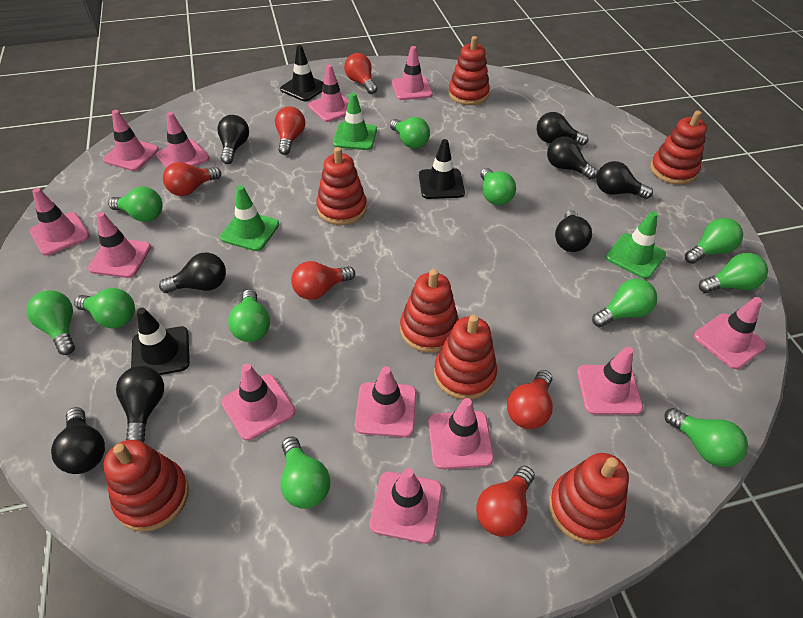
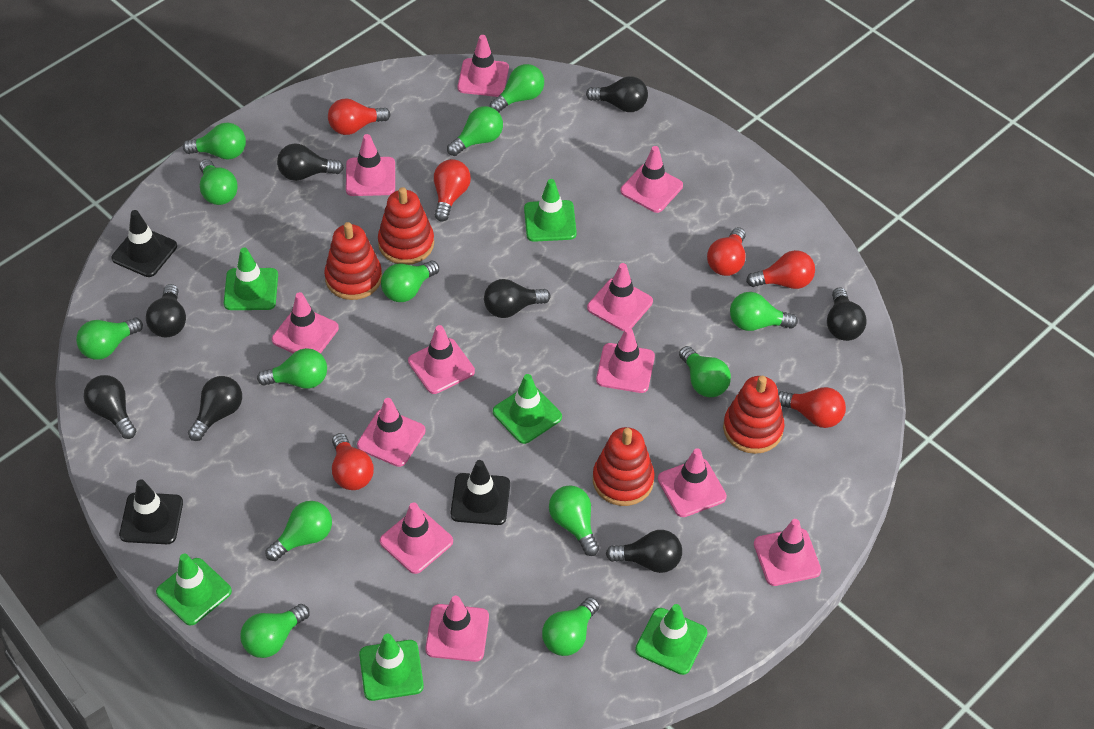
green light bulb: [27,290,75,355] [74,288,135,328] [108,187,163,222] [228,289,270,342] [280,436,330,509] [390,117,430,149] [480,168,516,205] [592,278,657,327] [664,408,748,467] [685,218,743,264] [699,253,768,293] = 11 -> [76,318,143,360] [183,123,246,159] [199,159,238,205] [240,604,309,658] [257,348,327,389] [266,501,332,561] [381,261,439,302] [447,106,503,156] [490,64,544,112] [542,597,599,656] [549,485,599,556] [679,346,731,397] [730,292,798,331] = 13
green traffic cone: [220,185,279,251] [333,93,377,150] [606,211,666,279] = 3 -> [156,554,232,626] [224,248,278,310] [359,634,424,701] [493,374,562,444] [524,179,577,242] [635,604,708,675] = 6
red stacking toy: [104,440,189,532] [316,147,367,225] [400,269,459,353] [434,315,497,400] [448,36,490,105] [549,453,629,545] [650,110,707,185] = 7 -> [324,222,382,300] [378,187,434,265] [593,427,655,506] [723,376,785,454] = 4

